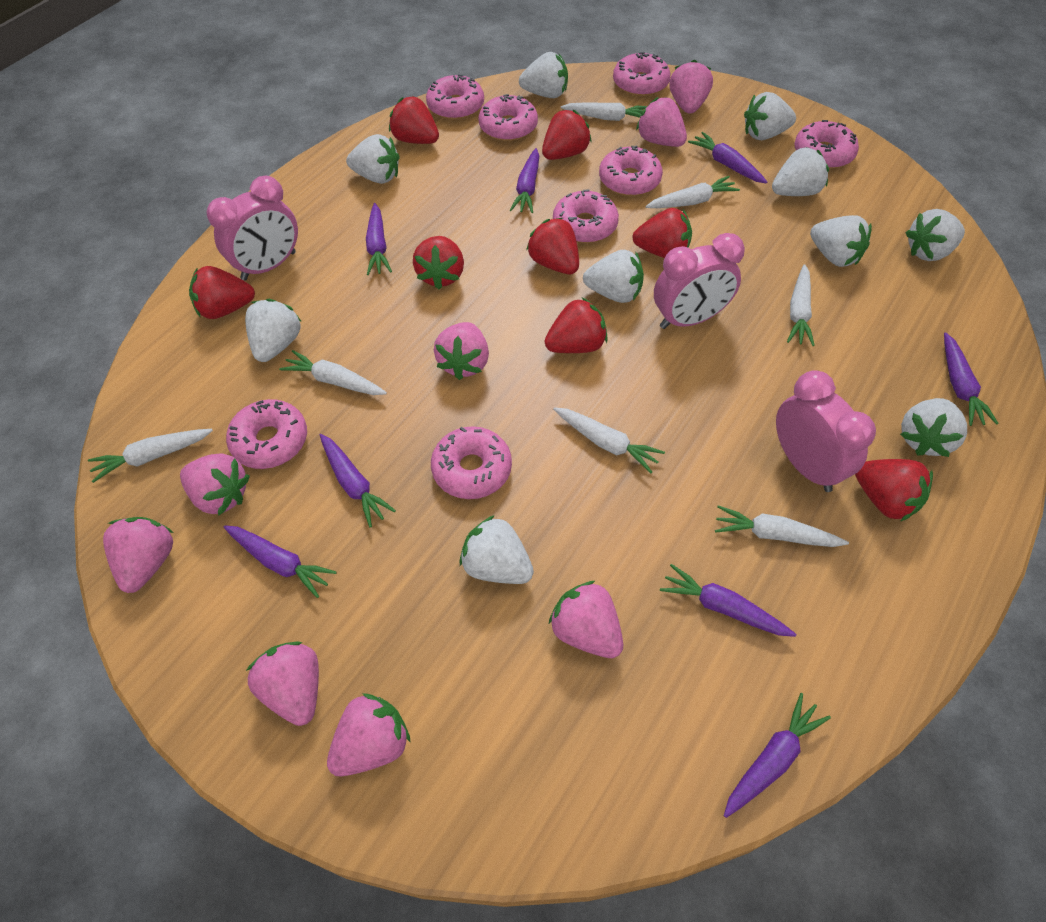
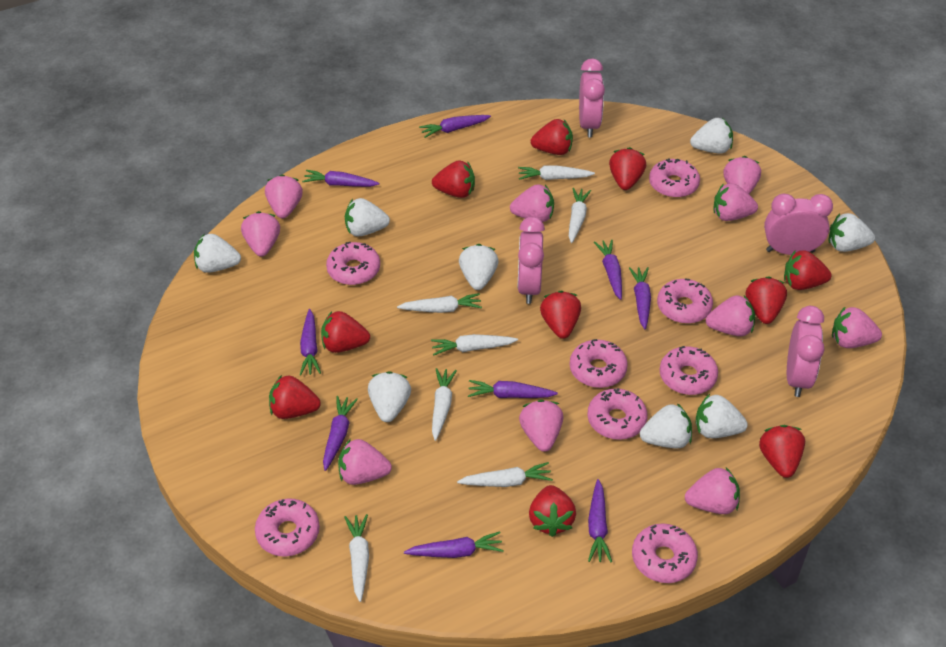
pink clock: [207,176,298,281] [654,233,745,329] [776,370,876,492] = 3 -> [517,217,545,304] [579,58,605,137] [764,194,833,255] [787,306,824,397] = 4
pink strawberry: [103,517,174,593] [180,453,250,516] [246,641,319,726] [327,693,411,776] [434,322,489,380] [549,581,623,658] [636,97,687,147] [669,60,713,114] = 8 -> [241,211,280,257] [265,174,303,218] [338,439,392,485] [510,184,554,222] [519,400,563,452] [685,468,740,514] [706,295,755,336] [713,183,758,221] [724,156,761,194] [832,306,882,348] = 10
purple carrot: [224,525,337,598] [320,434,396,527] [366,203,392,275] [510,148,539,213] [660,564,796,637] [688,132,767,184] [724,693,831,818] [944,332,999,426] = 8 -> [300,309,321,375] [302,170,379,187] [323,396,358,471] [404,531,504,558] [419,115,491,138] [468,380,558,398] [588,479,612,562] [594,240,622,300] [629,267,651,329] = 9
red strawberry: [189,266,255,319] [389,96,439,144] [413,236,464,289] [526,218,579,274] [542,110,592,160] [545,297,608,353] [633,208,692,258] [855,459,933,522] = 8 -> [269,375,321,419] [321,311,370,353] [432,160,475,198] [529,485,576,537] [531,119,573,155] [540,291,581,339] [609,147,646,190] [746,276,787,324] [759,425,805,478] [784,250,831,290] = 10
white strawberry: [245,299,302,362] [346,134,399,184] [460,515,534,584] [519,52,568,98] [583,250,644,303] [744,92,796,140] [772,147,829,196] [810,215,872,267] [900,398,967,457] [906,209,965,261] = 10 -> [194,234,241,273] [345,198,390,236] [368,371,411,422] [459,244,499,290] [640,403,692,448] [690,118,733,153] [696,394,748,438] [829,213,875,252] = 8

